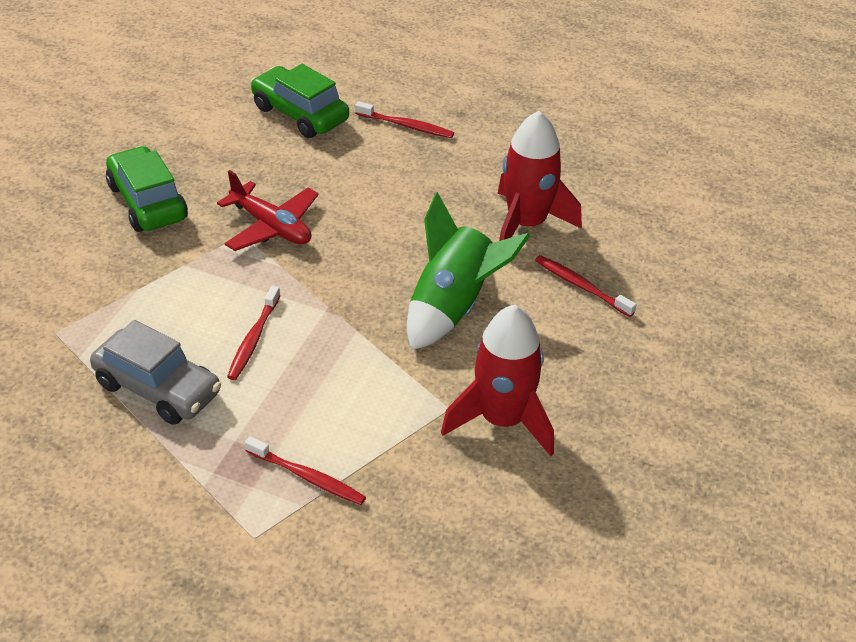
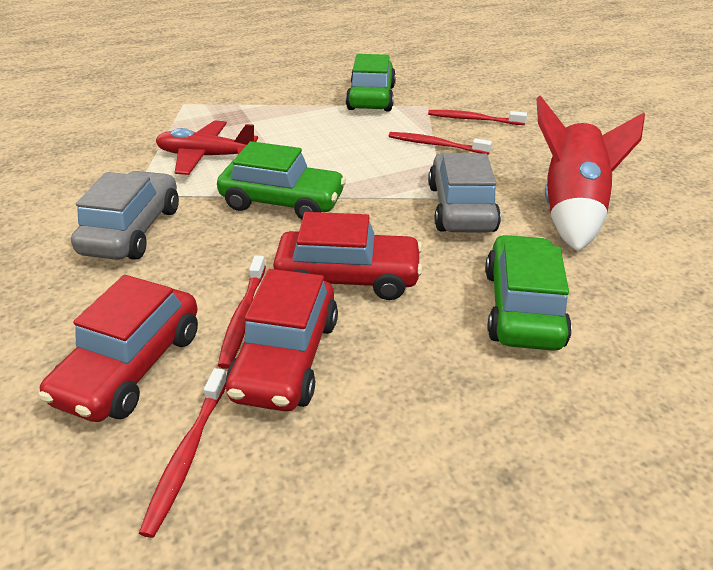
green car: [106,146,188,232] [250,64,349,138] = 2 -> [217,141,346,219] [346,54,396,111] [485,235,572,351] = 3
green rocket: [407,192,530,350] = 1 -> none = 0
grey car: [90,320,221,425] = 1 -> [71,171,179,260] [428,153,501,232] = 2
red car: none = 0 -> [38,275,198,422] [226,269,338,411] [273,212,423,300] = 3
red rocket: [441,305,554,456] [497,111,582,241] = 2 -> [536,96,645,252] = 1

